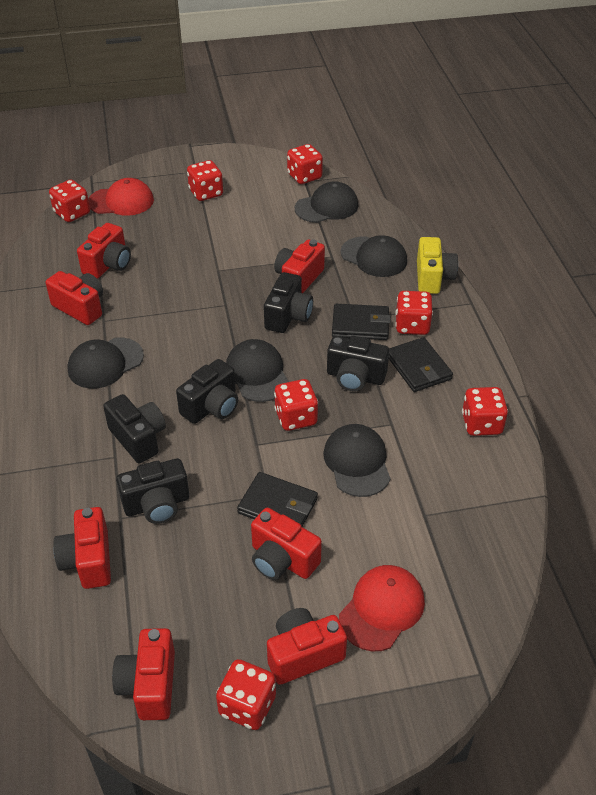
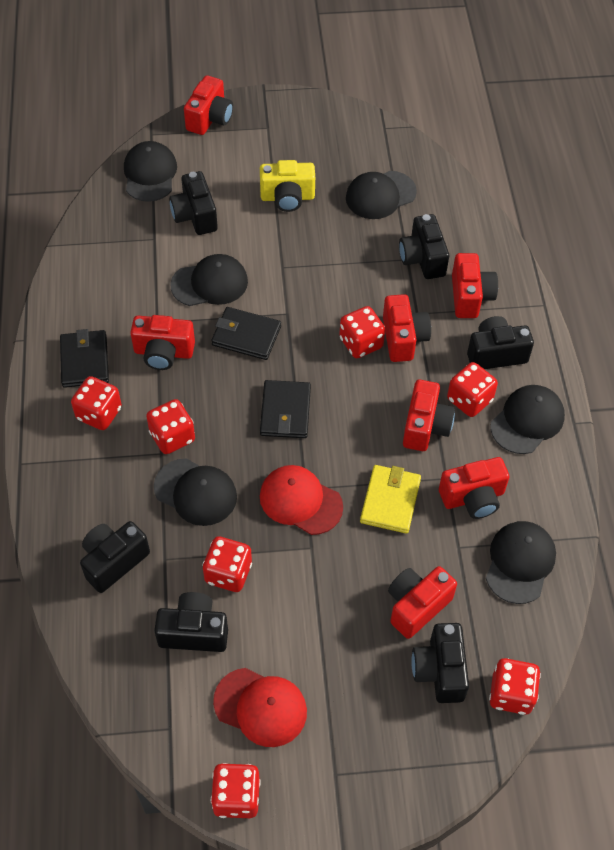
black camera: [103,394,166,463] [116,458,189,524] [176,359,238,424] [264,272,313,333] [327,336,389,391] = 5 -> [80,521,150,593] [154,592,228,652] [169,171,218,235] [399,214,449,279] [411,623,469,703] [467,316,534,369] = 6
black cap: [67,337,144,388] [226,339,289,402] [295,181,358,223] [323,424,391,497] [341,235,407,277] = 5 -> [124,141,177,202] [154,458,237,526] [170,254,248,306] [346,171,417,219] [486,521,556,604] [490,385,565,454] = 6
yellow wallet: none = 0 -> [360,465,421,534] = 1

